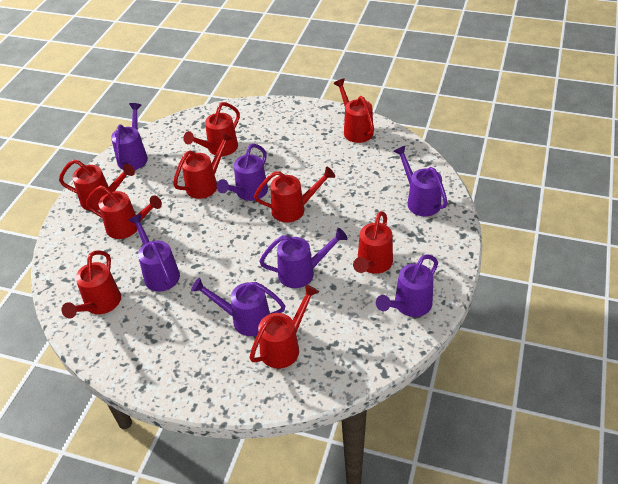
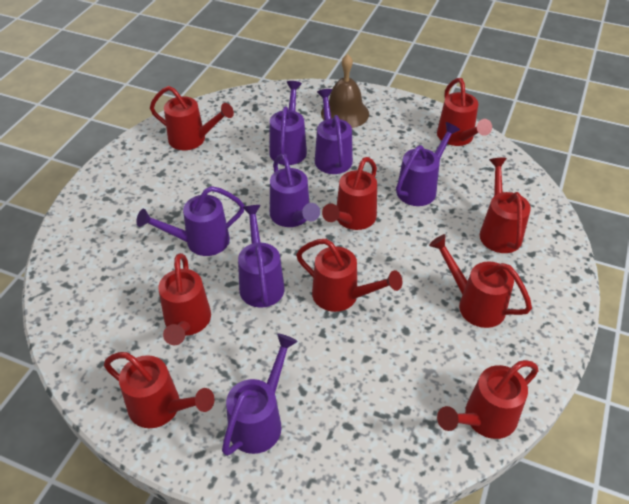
brown bell: none = 0 -> [321,54,369,128] = 1

